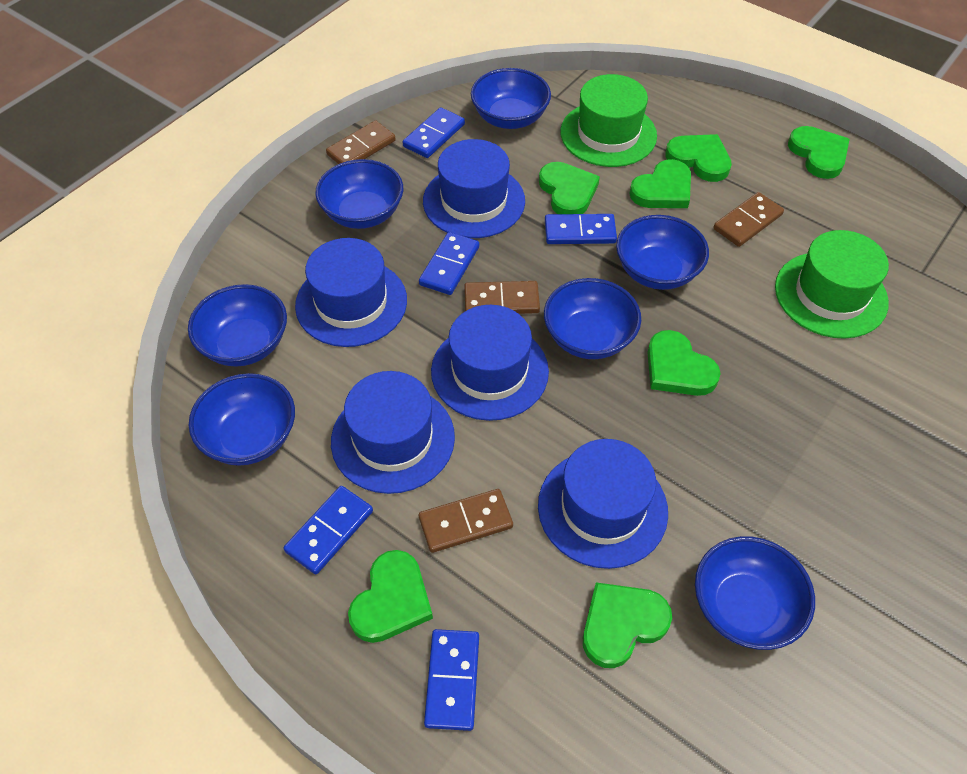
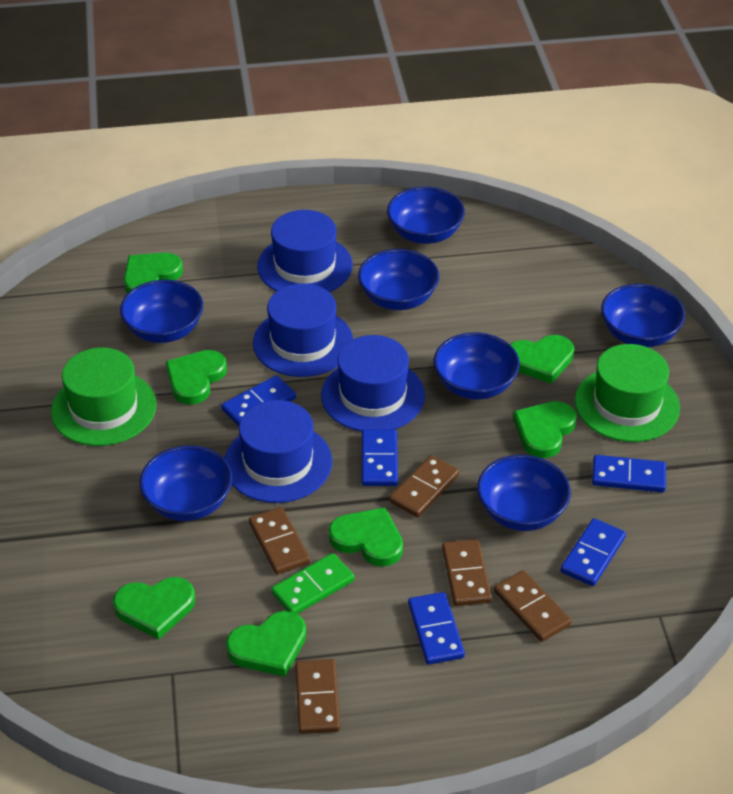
blue hat: [295,238,407,347] [331,371,455,494] [423,139,525,238] [431,305,549,421] [538,439,668,569] = 5 -> [225,400,332,503] [253,284,353,377] [257,210,353,292] [321,335,425,432] = 4
brown domino: [326,120,395,164] [419,489,513,553] [464,281,540,314] [713,192,784,247] = 4 -> [249,507,310,574] [295,659,340,734] [389,455,459,517] [442,539,492,606] [494,570,571,642] = 5
green domino: none = 0 -> [271,553,355,614] = 1

